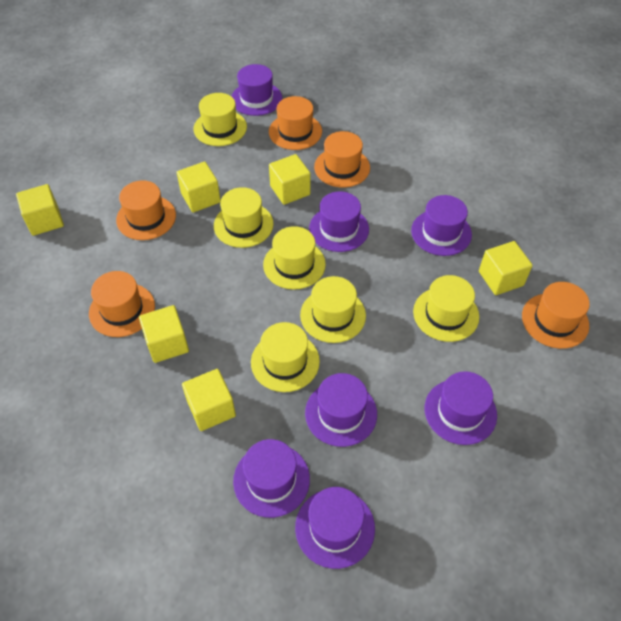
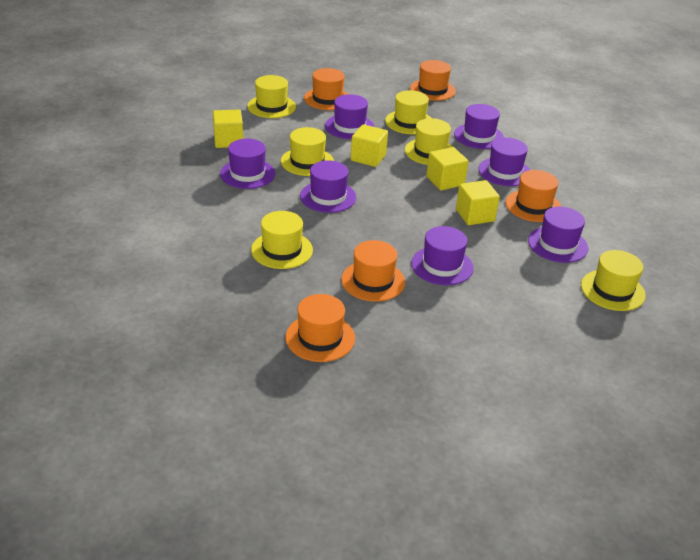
yellow cube: [16,184,64,236] [139,305,189,363] [177,162,221,213] [182,369,236,431] [269,154,310,205] [479,241,533,295] = 6 -> [213,110,243,148] [351,124,388,167] [426,147,469,191] [456,180,500,225] = 4

